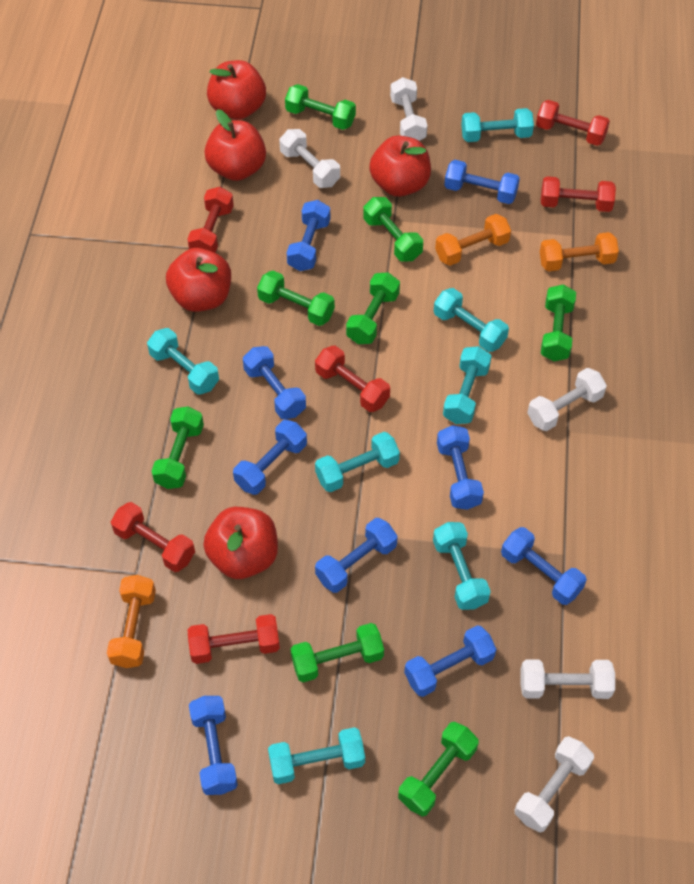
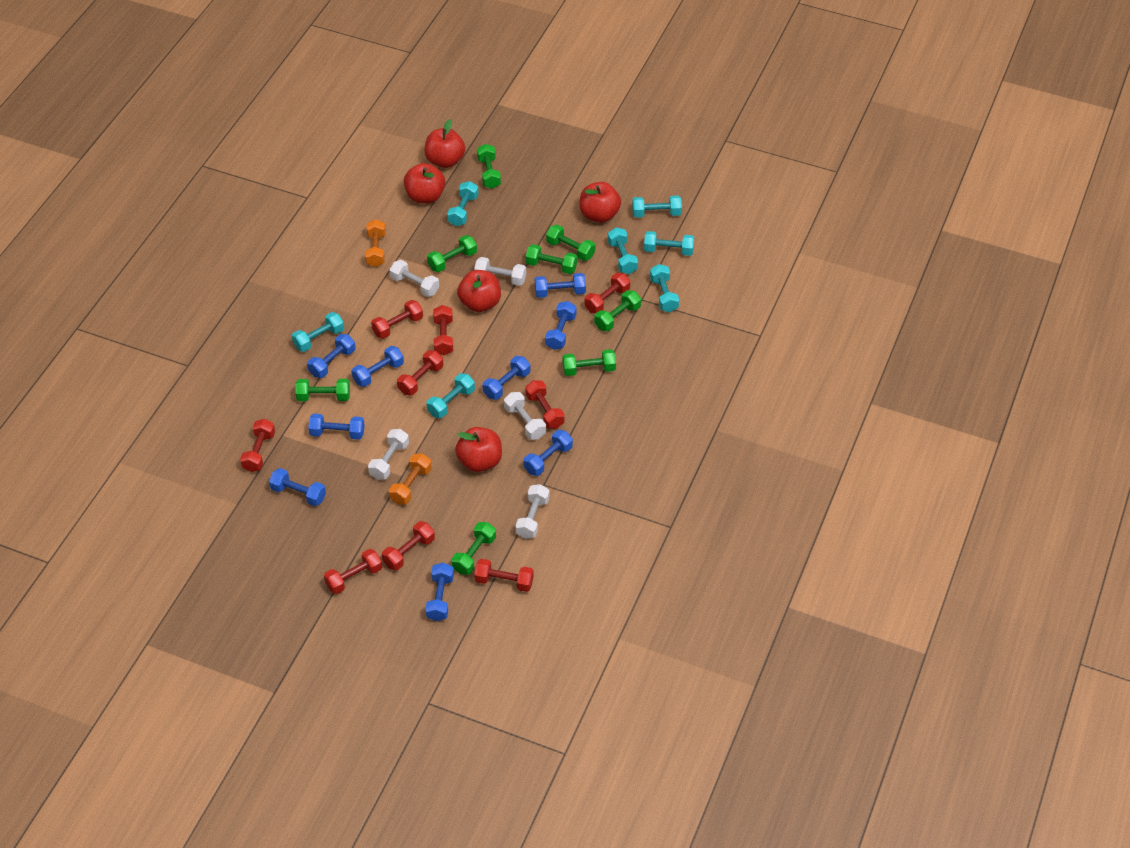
orange dumbbell: [107,575,156,668] [435,214,511,266] [540,232,619,272] = 3 -> [365,219,386,267] [389,454,432,505] = 2
red dumbbell: [111,502,195,572] [187,187,234,253] [188,614,280,664] [315,345,390,412] [536,100,610,146] [541,176,616,212] = 6 -> [240,419,275,472] [324,549,382,594] [371,300,423,339] [382,521,435,570] [397,350,443,395] [433,305,453,355] [474,559,534,592] [526,380,565,429] [584,273,630,314] = 9

